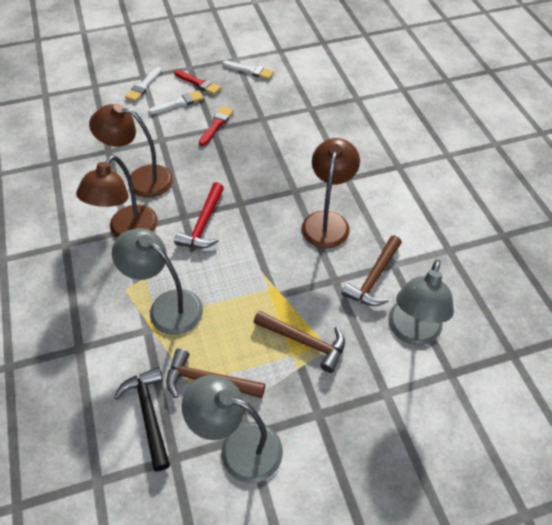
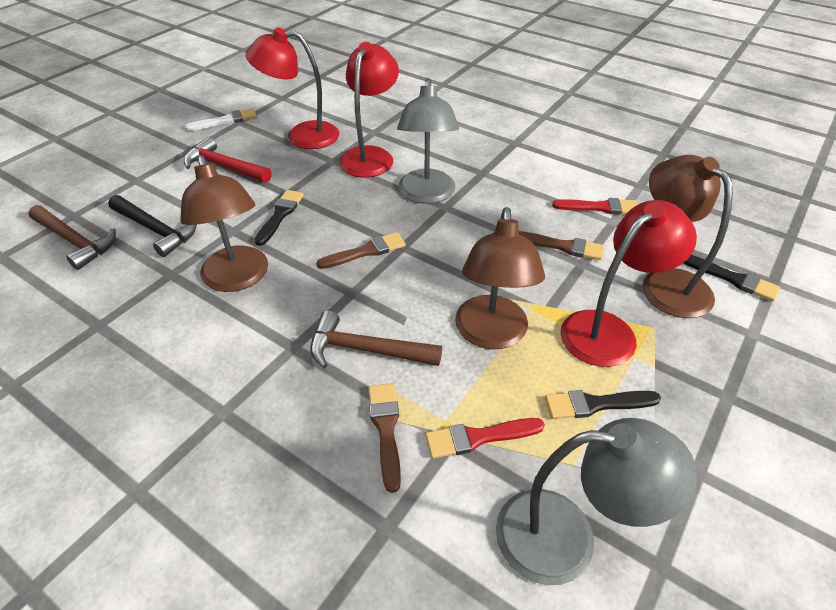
black brush: none = 0 -> [254,190,304,246] [545,390,661,419] [684,255,780,302] = 3
brown brush: none = 0 -> [316,232,406,269] [368,383,401,493] [519,231,604,260] = 3
brown hammer: [166,349,265,398] [253,310,345,373] [342,236,402,306] = 3 -> [28,205,116,270] [310,310,442,368] = 2
grey lamp: [112,228,203,335] [182,375,283,483] [388,260,454,345] = 3 -> [397,78,459,204] [496,418,697,585] = 2
red lamp: none = 0 -> [245,28,339,149] [339,42,399,178] [560,200,697,367] = 3
white brush: [125,67,162,102] [148,90,204,114] [222,60,274,80] = 3 -> [185,108,257,131] = 1

